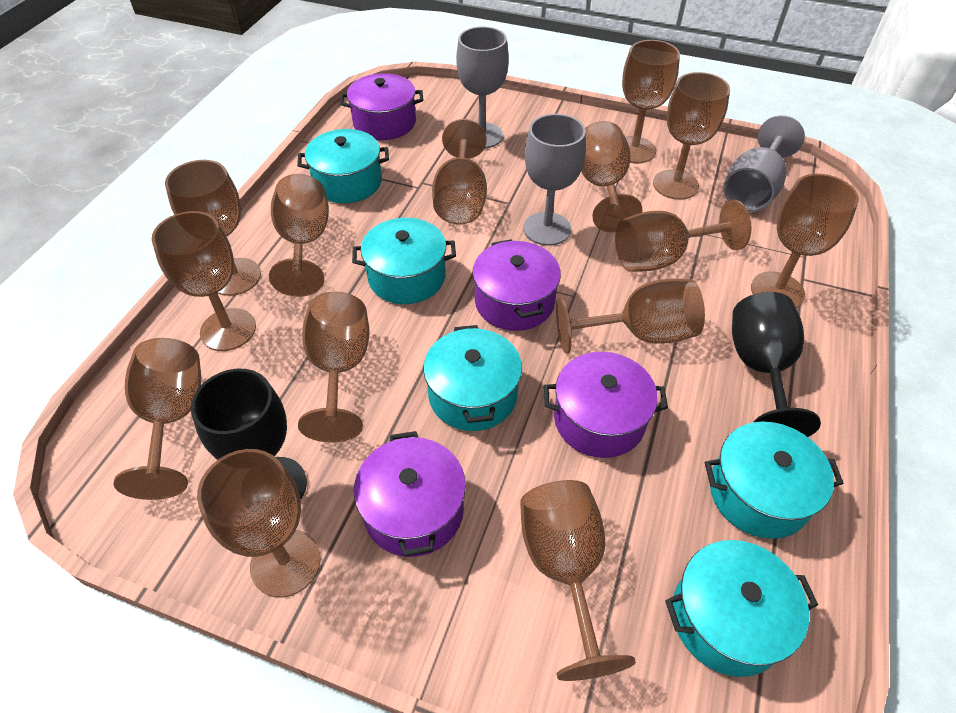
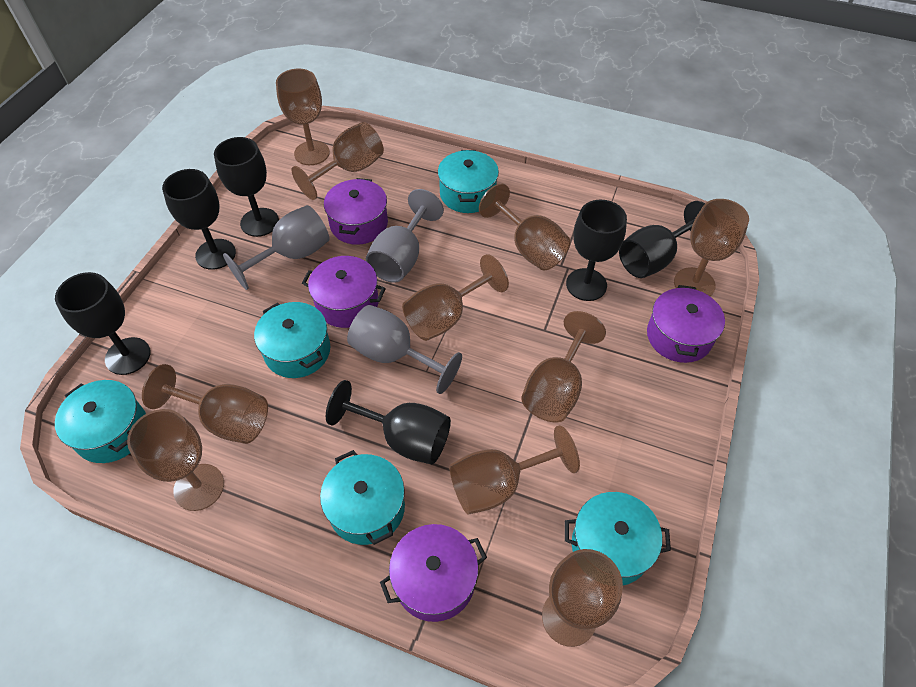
black goblet: [191,369,307,500] [732,292,821,437] = 2 -> [55,272,151,375] [162,169,236,270] [214,137,279,237] [326,380,451,464] [566,200,627,301] [619,201,705,278] = 6
brown goblet: [113,338,201,500] [152,211,256,351] [165,160,261,296] [197,449,321,598] [269,174,329,297] [298,292,369,443] [432,119,487,225] [520,480,636,681] [556,279,705,354] [581,121,642,232] [615,200,752,272] [622,40,680,163] [653,72,730,200] [751,174,859,308] = 14 -> [127,409,224,511] [142,364,268,444] [276,69,330,165] [291,122,384,200] [402,254,509,341] [449,425,580,515] [479,184,570,270] [521,311,606,422] [542,549,623,647] [674,199,749,296] = 10

